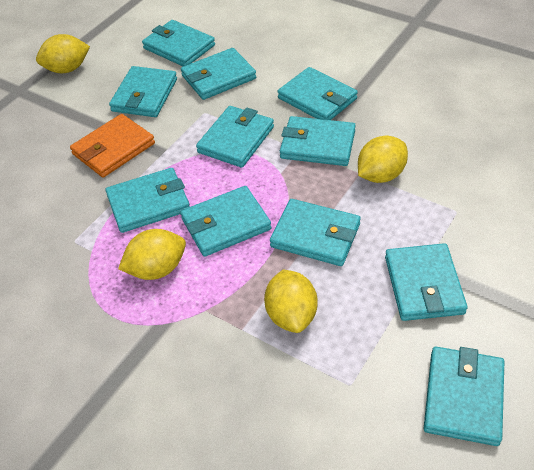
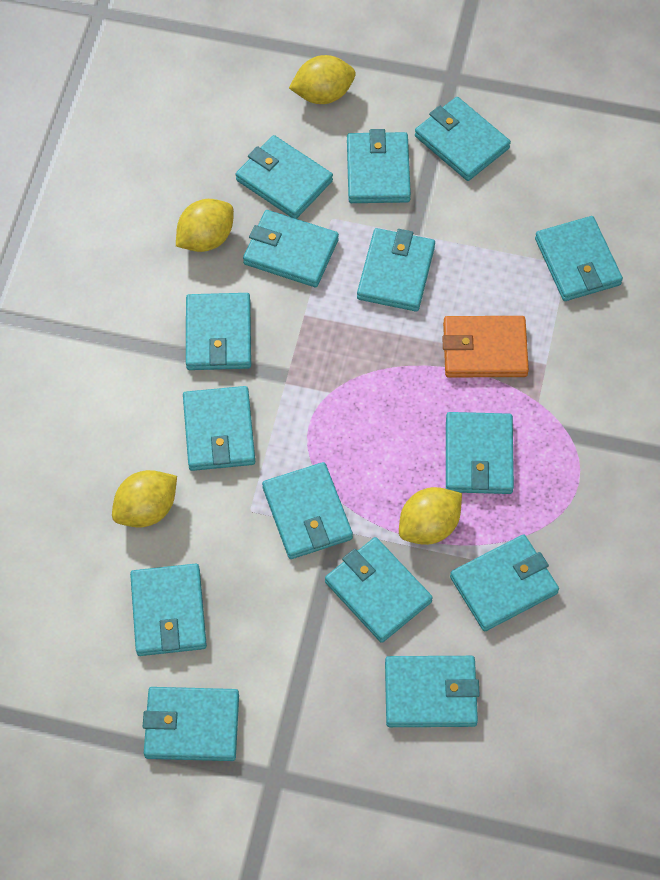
turquoise wallet: [106,168,190,233] [109,66,177,117] [142,20,215,66] [180,186,271,257] [181,48,256,100] [196,106,274,168] [270,199,361,266] [278,67,358,120] [280,116,356,166] [385,243,468,321] [424,347,504,446] = 11 -> [130,564,207,656] [143,687,239,761] [183,386,255,471] [186,293,251,370] [236,135,333,219] [243,210,339,287] [262,462,353,559] [325,537,433,643] [347,129,411,203] [357,228,435,312] [385,656,480,727] [415,97,511,181] [446,412,514,494] [450,534,559,632] [535,216,623,301] = 15

